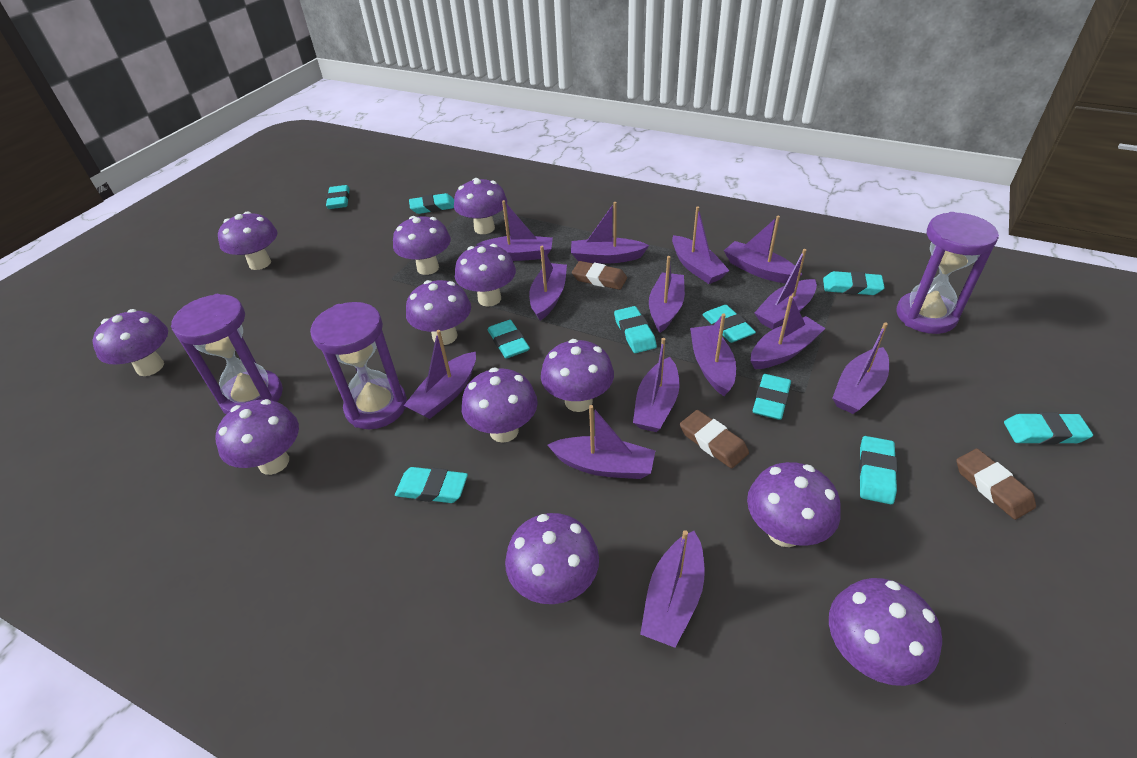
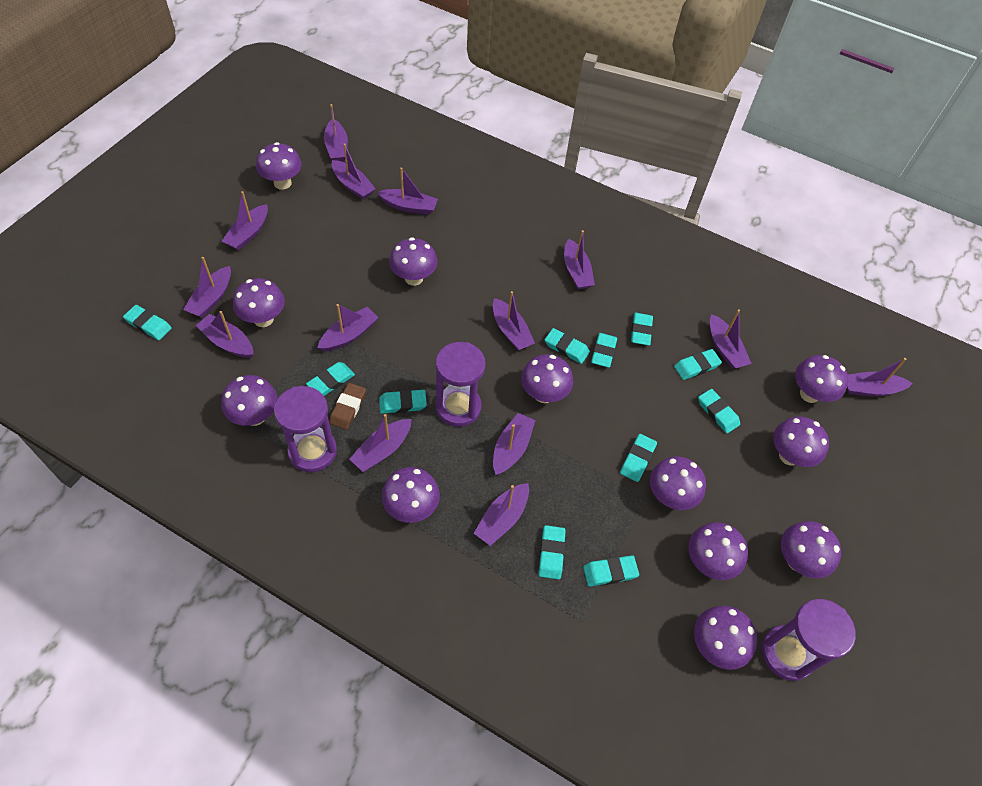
brown eraser: [572,261,627,290] [680,410,749,469] [956,449,1036,520] = 3 -> [329,383,366,430] = 1
turquoise eraser: [326,185,350,209] [395,467,468,503] [409,193,454,214] [487,320,530,358] [614,306,657,353] [702,305,756,343] [753,374,791,420] [823,271,885,295] [859,436,898,504] [1004,412,1093,444] = 10 -> [123,305,172,340] [306,362,355,396] [379,390,427,414] [539,525,566,579] [545,328,590,364] [583,555,639,587] [591,333,617,368] [620,434,657,482] [631,313,653,346] [674,349,722,380] [698,389,740,433] = 11

